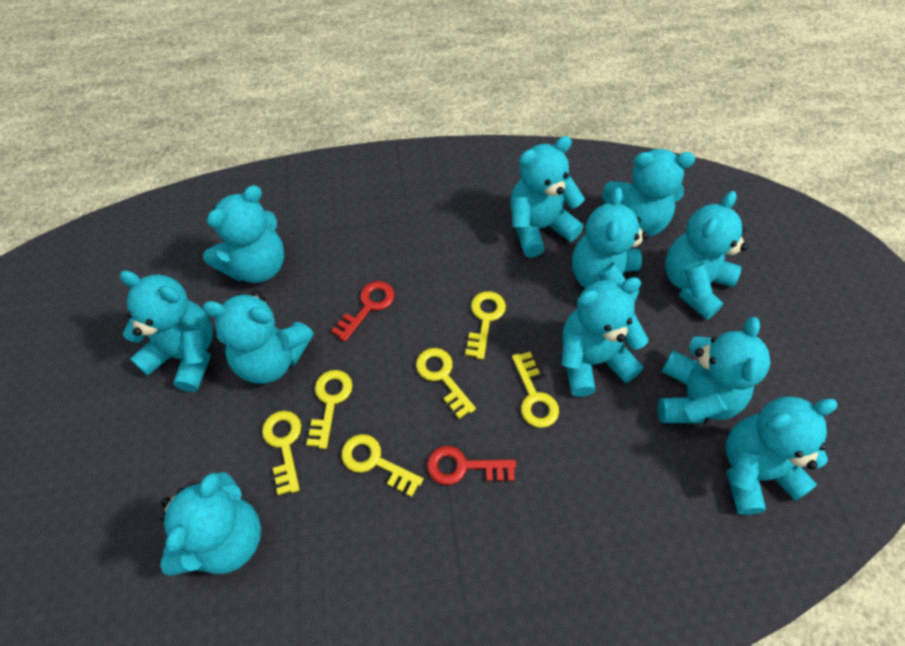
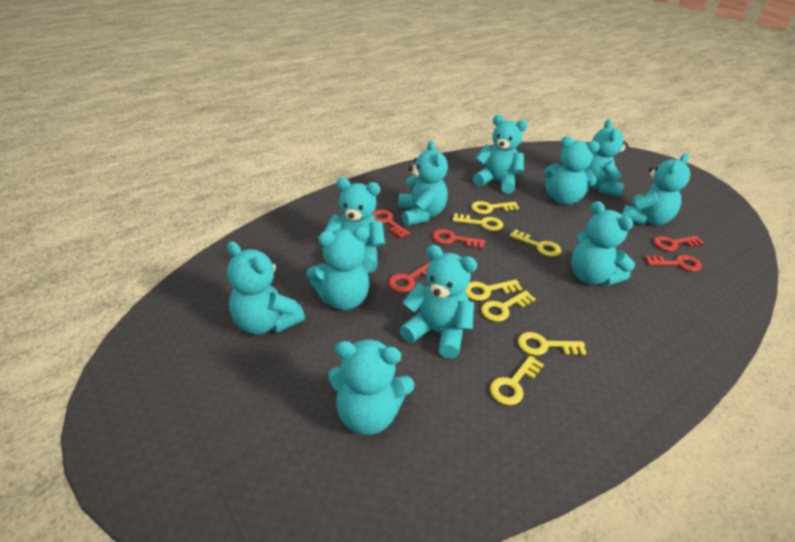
red key: [331,281,395,342] [427,446,516,485] = 2 -> [372,210,410,238] [388,262,430,292] [432,229,485,249] [645,255,702,271] [653,236,704,251] = 5
yellow key: [262,411,301,495] [306,370,353,449] [341,434,423,497] [416,348,476,419] [465,291,506,360] [512,352,559,428] = 6 -> [452,213,503,231] [465,280,522,301] [471,201,519,214] [481,291,536,322] [490,356,544,405] [510,229,561,257] [518,332,587,355] = 7

